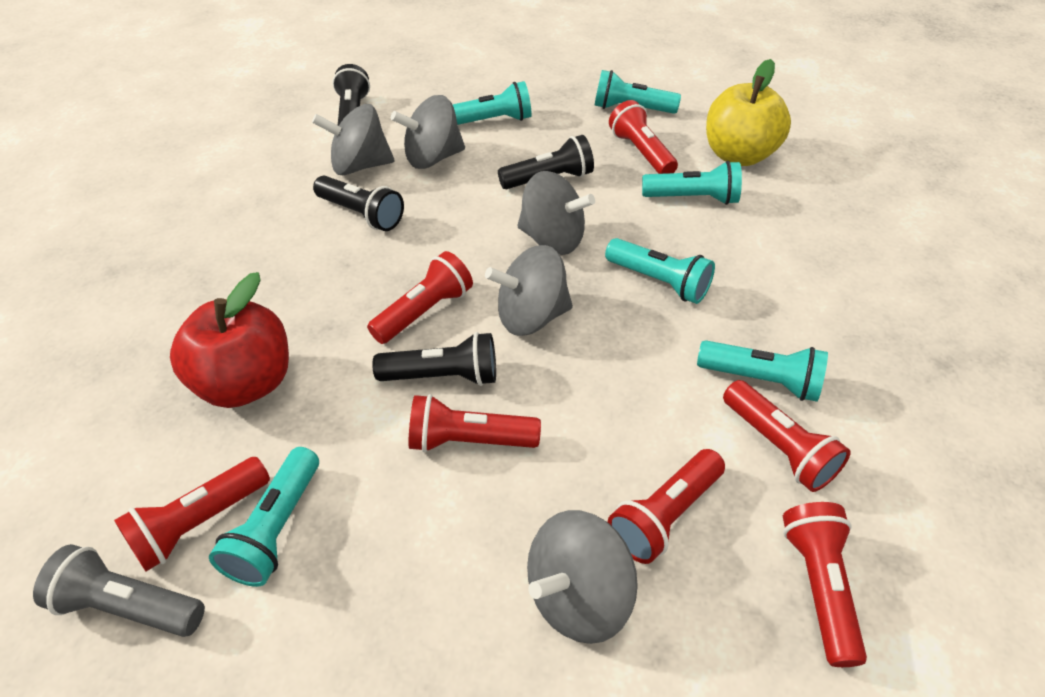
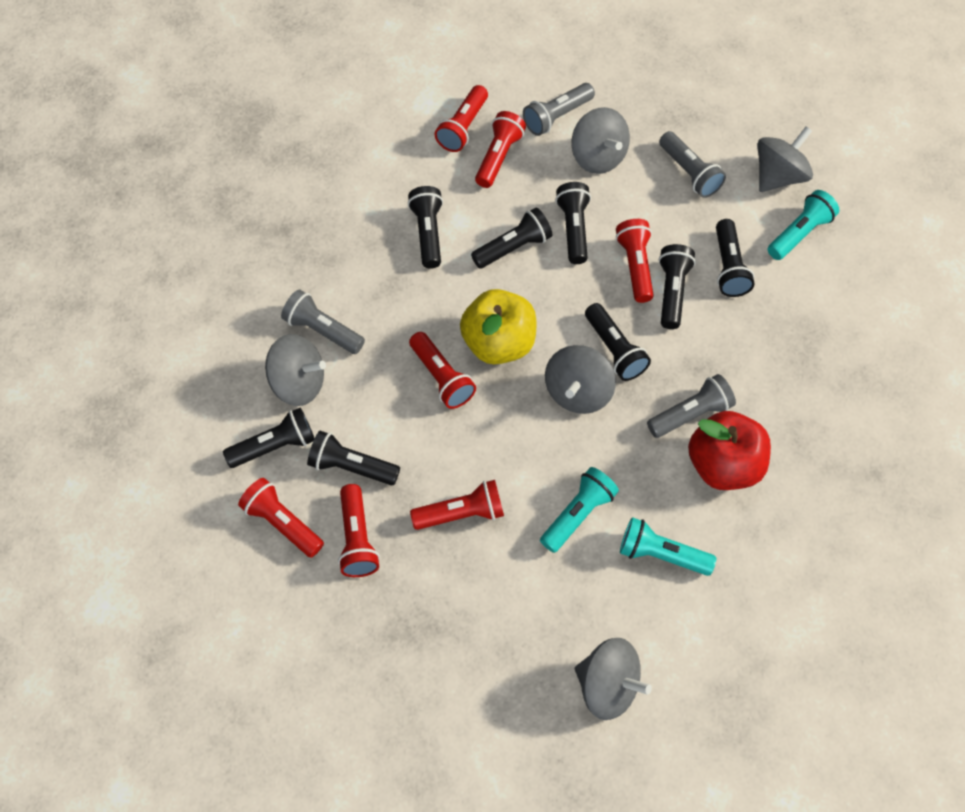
black flashlight: [313,176,404,231] [332,64,370,126] [372,332,496,386] [498,135,594,189] = 4 -> [223,408,315,468] [307,431,400,485] [408,186,443,269] [471,208,552,269] [555,182,591,264] [585,303,651,381] [659,244,696,329] [716,219,755,297] = 8
grey flashlight: [33,544,205,637] = 1 -> [281,290,365,354] [523,83,595,136] [647,374,736,438] [659,131,726,198] = 4
turquoise flashlight: [209,447,319,587] [452,81,532,125] [594,70,681,114] [605,238,715,304] [642,161,742,205] [697,340,828,402] = 6 -> [540,467,619,553] [620,517,716,576] [768,190,839,260] = 3

